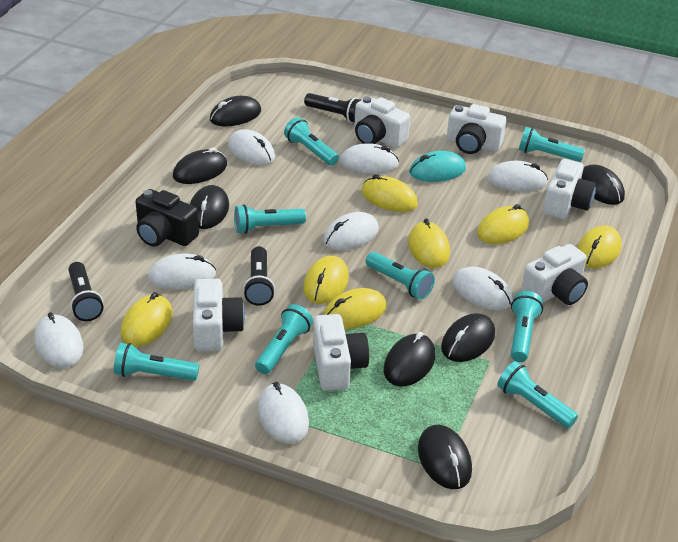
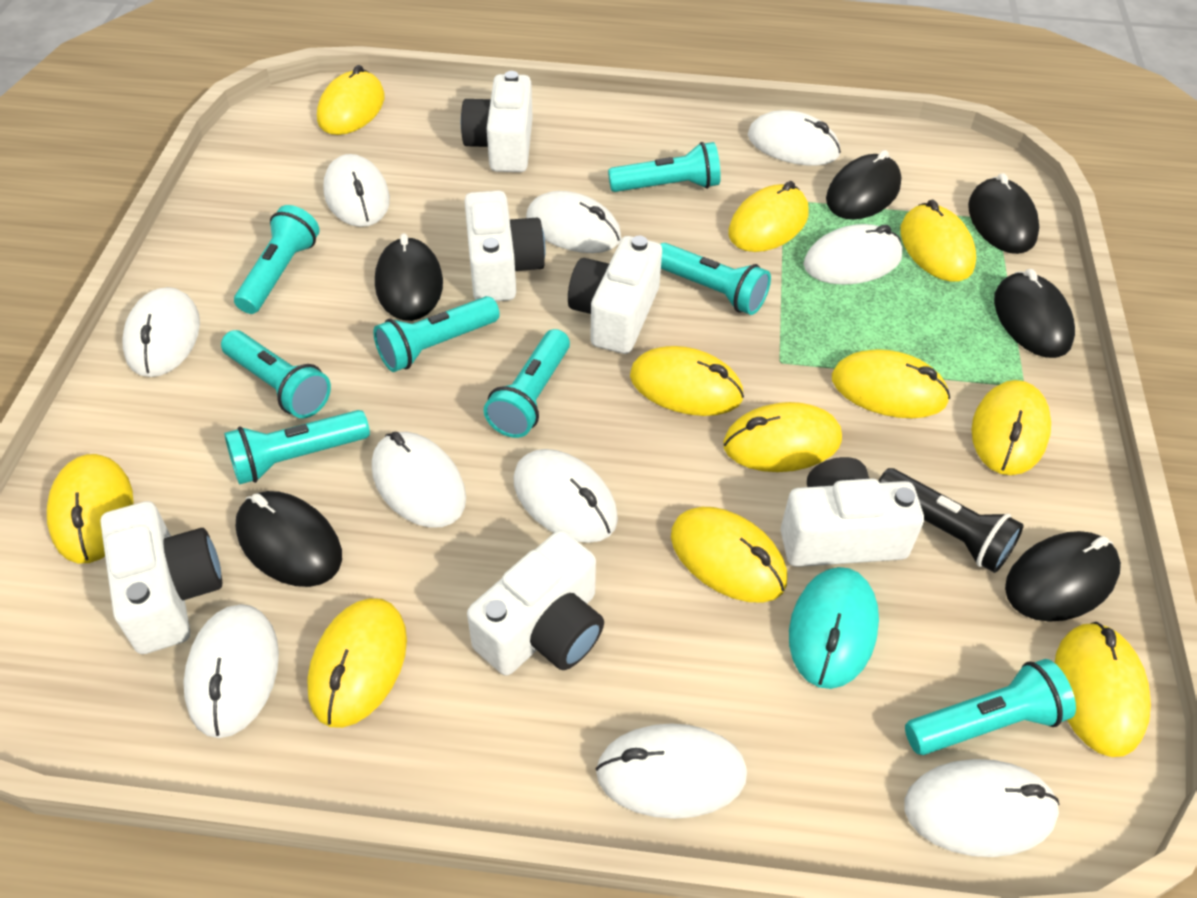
black camera: [135,189,199,247] = 1 -> none = 0
black flashlight: [68,262,103,321] [243,246,275,306] [304,93,361,123] = 3 -> [879,468,1024,573] = 1
black mouse: [173,147,227,184] [190,185,229,229] [210,96,261,126] [384,332,435,386] [418,425,472,489] [441,313,495,362] [581,164,625,205] = 7 -> [236,491,342,587] [375,233,443,321] [826,150,901,220] [968,173,1039,254] [994,269,1075,358] [1005,531,1121,622] = 6
white mouse: [34,312,84,368] [148,254,216,290] [228,129,275,165] [257,382,309,444] [323,212,379,250] [340,143,399,174] [452,267,513,310] [487,161,548,191] = 8 -> [122,287,200,377] [183,604,279,738] [323,154,390,227] [372,432,466,528] [514,449,618,543] [526,191,621,253] [596,723,747,819] [748,110,841,166] [803,224,902,285] [904,759,1059,857] = 10
yellow mouse: [121,292,173,347] [303,256,349,304] [323,288,387,329] [362,174,418,212] [408,218,450,268] [477,204,529,244] [577,225,622,268] = 7 -> [47,454,134,563] [307,598,407,728] [317,65,384,135] [630,346,744,416] [671,507,787,603] [723,402,842,472] [729,181,809,252] [832,349,950,418] [900,200,976,282] [971,380,1051,475] [1055,622,1151,757] = 11

